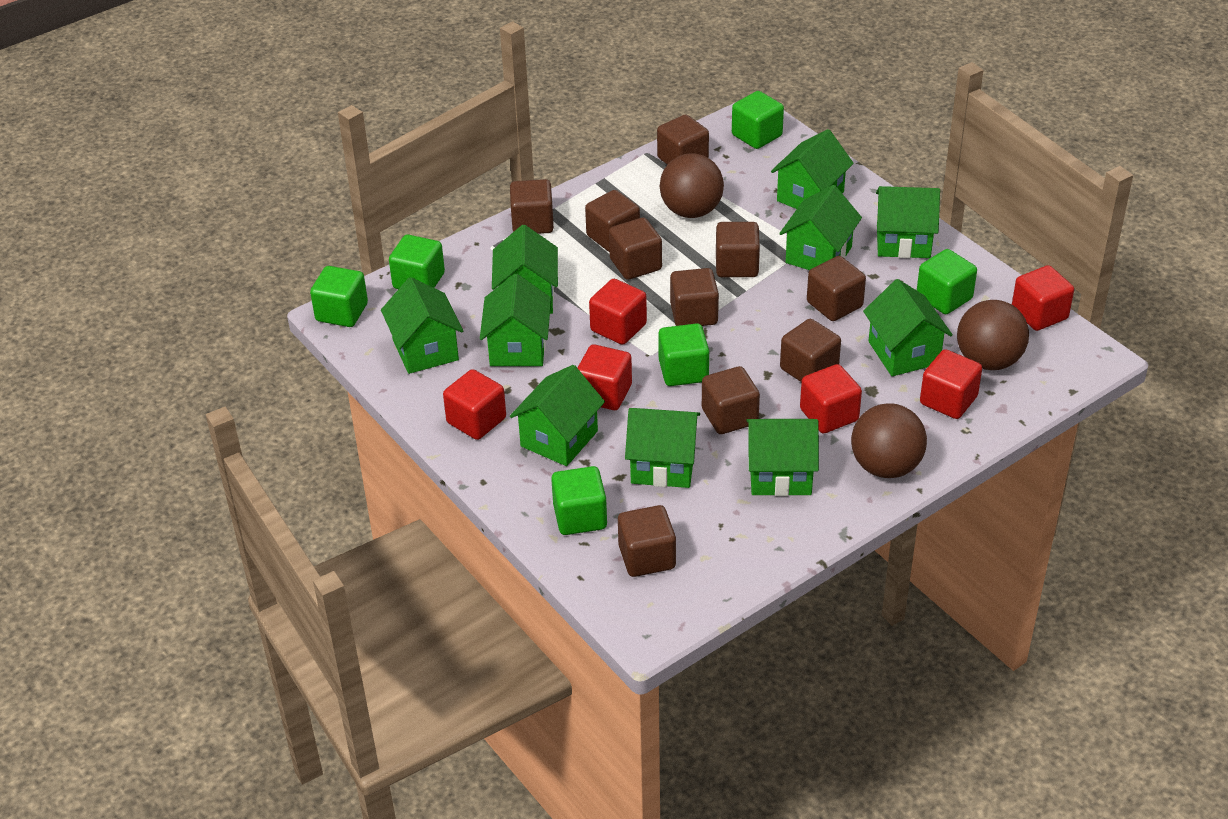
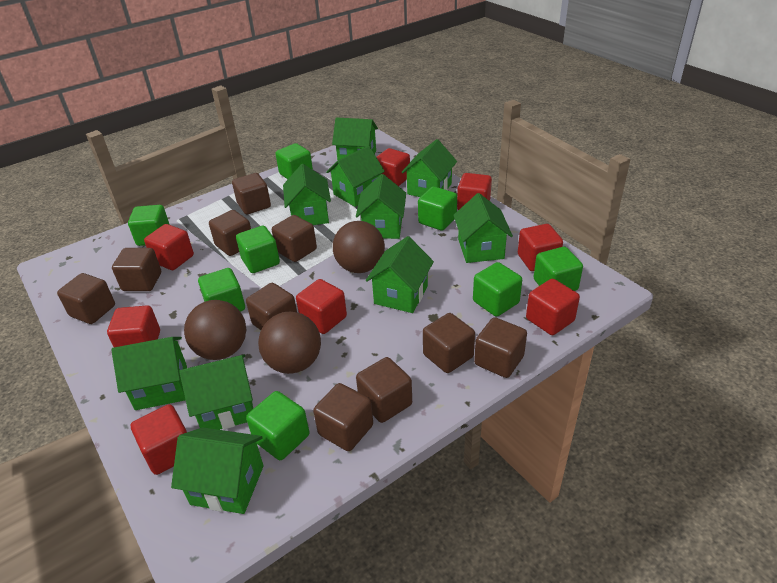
green cube: [310,266,368,327] [389,234,445,289] [551,466,607,535] [658,323,709,386] [732,91,784,149] [917,249,977,314] = 6 -> [128,205,170,246] [198,268,245,312] [236,226,280,273] [246,391,309,460] [275,143,313,179] [418,186,457,231] [473,262,522,317] [534,247,583,291] = 8
red cube: [443,369,506,440] [578,344,632,410] [589,279,647,345] [800,364,862,434] [920,349,982,419] [1012,265,1074,331] = 6 -> [107,305,160,347] [131,404,187,475] [144,224,194,270] [296,279,347,334] [377,148,410,186] [457,173,492,210] [518,224,563,271] [526,279,580,335] = 8

